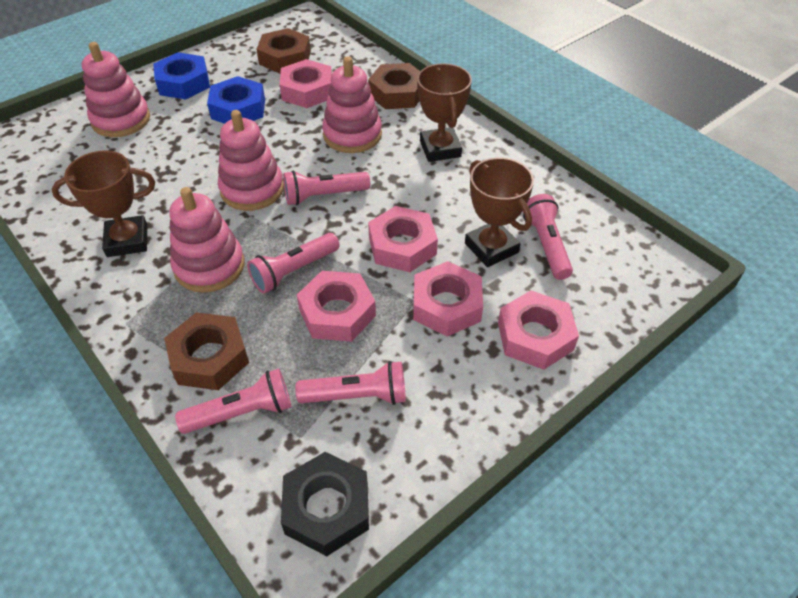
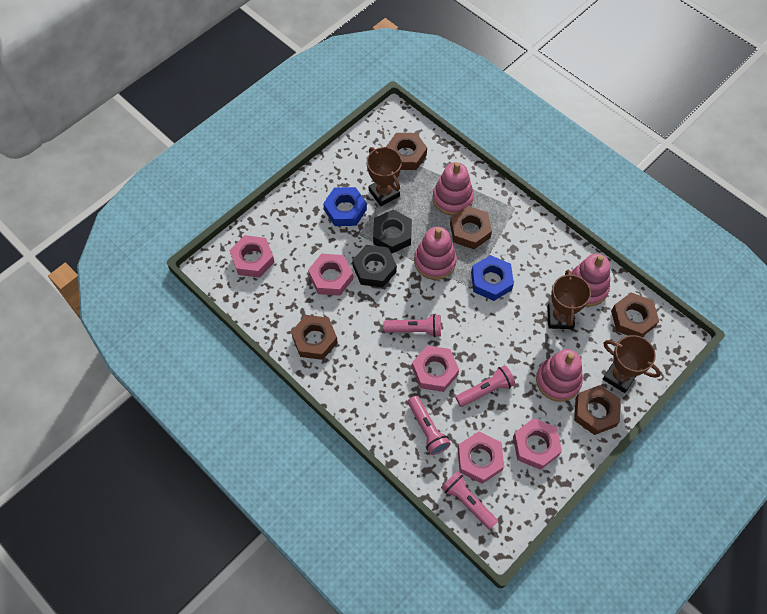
black nut: [281,452,369,556] = 1 -> [352,245,397,288] [373,209,412,254] = 2
brown nut: [164,312,249,390] [256,28,311,73] [368,63,420,109] = 3 -> [291,315,338,360] [386,133,427,170] [450,206,492,249] [574,385,621,435] [611,293,659,337] = 5
pink flashlight: [175,369,291,434] [247,233,340,294] [283,170,370,205] [295,361,406,405] [523,194,573,280] = 5 -> [383,314,441,337] [408,396,451,455] [441,471,498,530] [455,365,515,407] = 4

